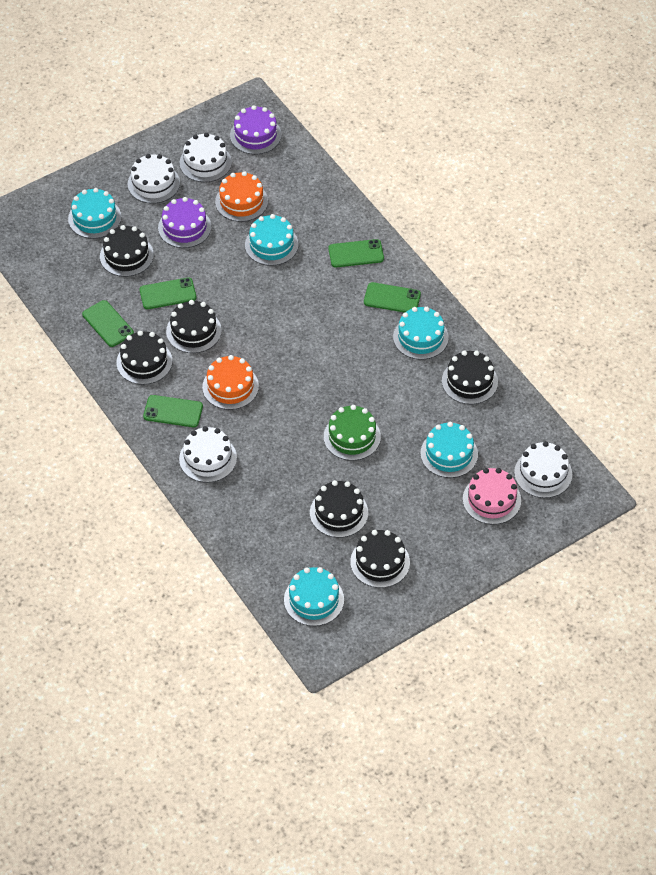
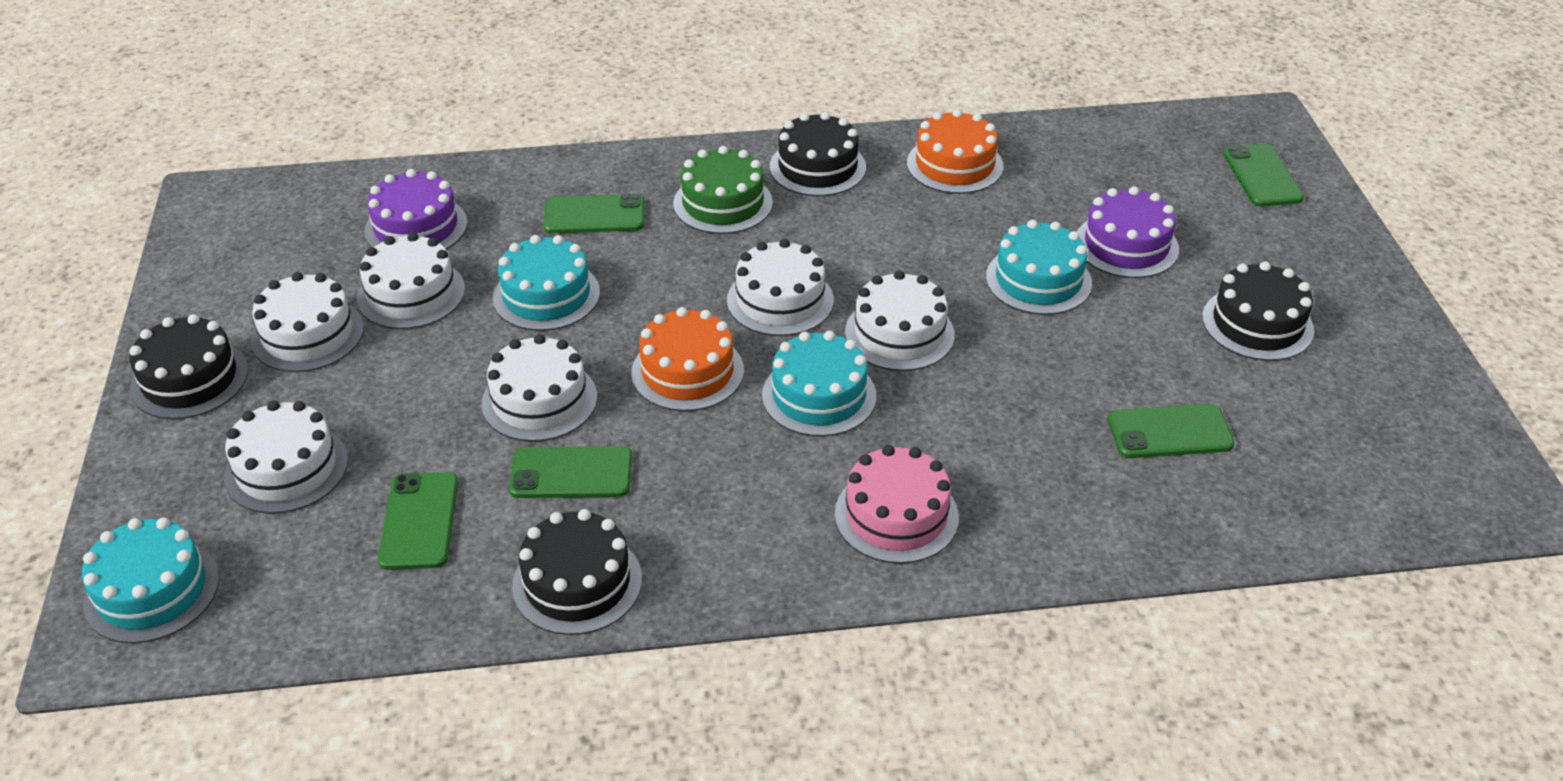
black cake: [100,225,154,277] [116,331,172,385] [166,300,222,353] [310,480,368,538] [350,530,410,588] [442,350,498,404] = 6 -> [129,314,248,419] [512,509,642,635] [770,112,866,196] [1202,261,1314,361] = 4
turquoise cake: [68,188,121,239] [245,214,299,266] [284,567,344,626] [393,307,449,360] [420,422,478,478] = 5 -> [82,518,219,643] [493,235,600,331] [762,331,876,437] [986,220,1092,315] = 4
white cake: [128,154,180,203] [179,426,237,483] [180,133,232,182] [514,441,572,498] = 4 -> [224,400,348,514] [251,272,364,372] [357,232,465,329] [481,334,597,442] [727,239,834,336] [845,270,955,371] = 6

